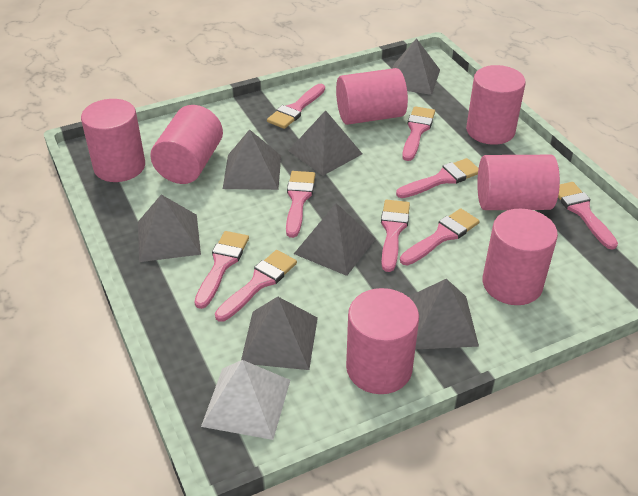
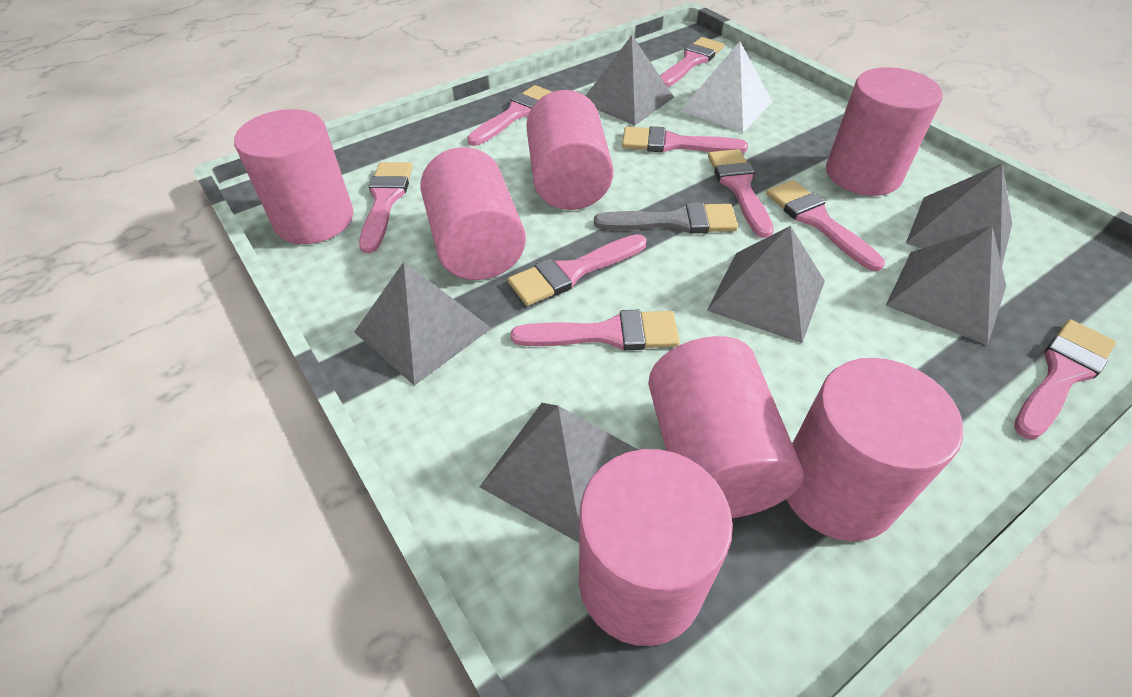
grey brush: none = 0 -> [594,202,738,234] = 1
grey pyramid: [138,195,201,262] [223,129,281,190] [241,297,318,370] [288,110,362,176] [294,203,375,276] [392,38,440,95] [408,279,479,349] = 7 -> [354,262,492,386] [480,403,638,543] [586,35,674,125] [707,226,825,343] [885,226,1006,345] [906,164,1012,265] = 6

